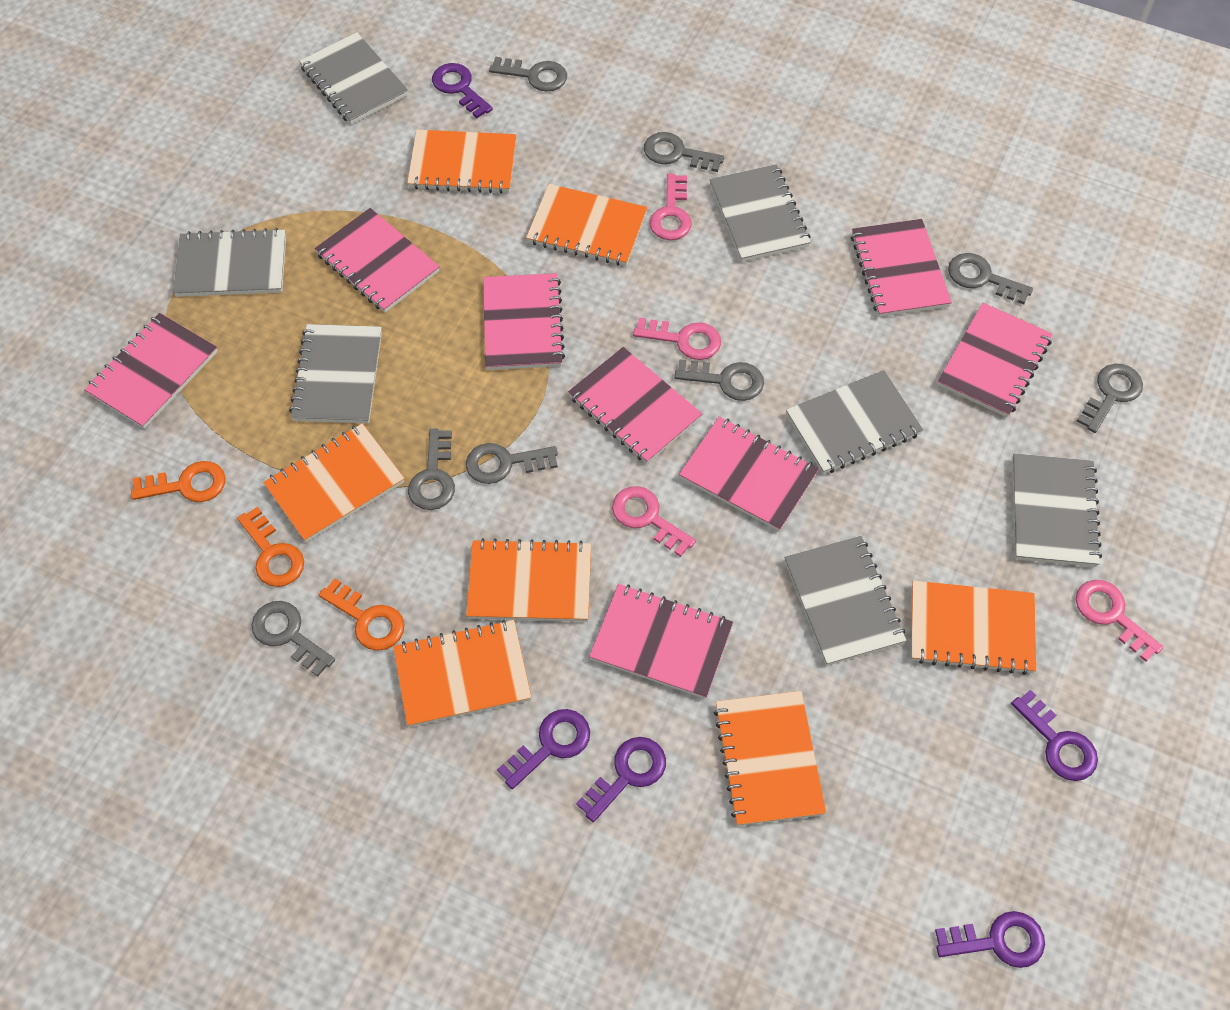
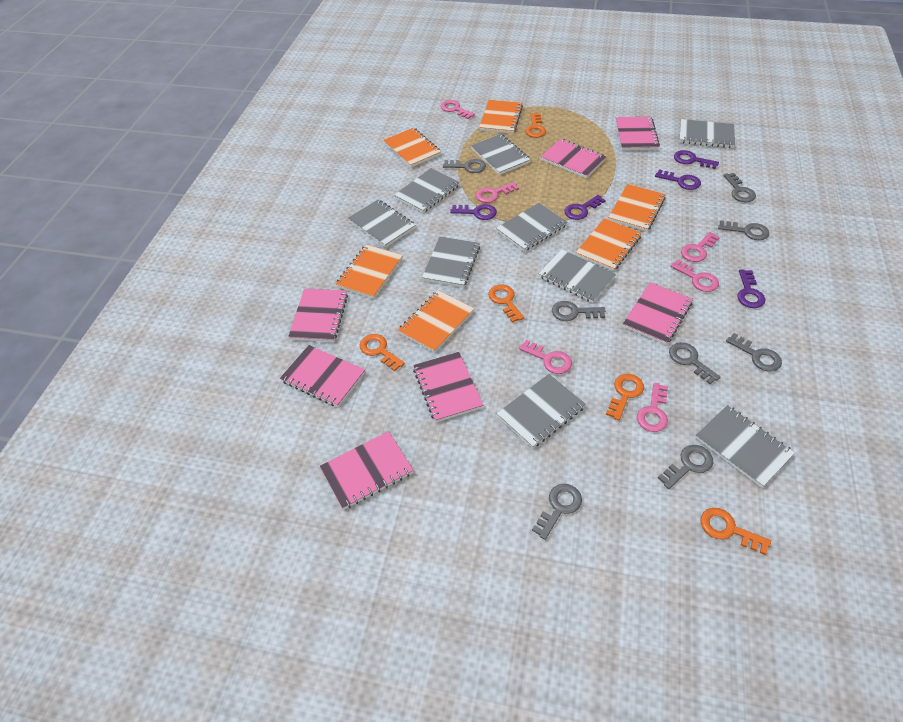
grey notebook: [173,228,286,297] [289,324,382,423] [299,32,408,124] [709,164,811,262] [784,536,907,666] [786,370,923,474] [1012,453,1102,567] = 7 -> [348,200,416,247] [394,168,460,213] [422,236,480,288] [471,134,531,175] [496,203,567,251] [497,374,586,449] [538,249,616,303] [679,119,735,148] [695,405,795,488] = 9
orange key: [131,461,226,502] [237,507,304,587] [319,578,405,651] = 3 -> [360,334,405,371] [488,284,524,323] [525,113,546,138] [606,374,644,420] [700,508,771,555] = 5
orange notebook: [263,423,405,542] [393,620,531,727] [407,130,517,194] [466,538,591,622] [526,184,647,266] [714,691,826,826] [911,580,1037,675] = 7 -> [336,245,403,299] [384,128,441,168] [398,290,474,353] [479,100,523,134] [576,218,642,271] [608,184,666,232] = 6
pink key: [612,486,696,557] [633,318,721,360] [650,174,692,240] [1076,580,1163,662] = 4 -> [440,100,475,119] [476,182,519,203] [519,339,572,374] [637,383,668,432] [670,259,719,292] [681,232,720,262] = 6
pink notebook: [84,313,218,429] [315,208,440,313] [483,273,565,370] [568,347,702,464] [589,584,733,699] [679,417,819,531] [851,219,952,317] [937,303,1053,417] = 8 -> [280,345,365,407] [288,289,348,342] [320,431,414,510] [413,352,483,422] [540,139,606,178] [616,117,660,150] [623,282,693,345] = 7

